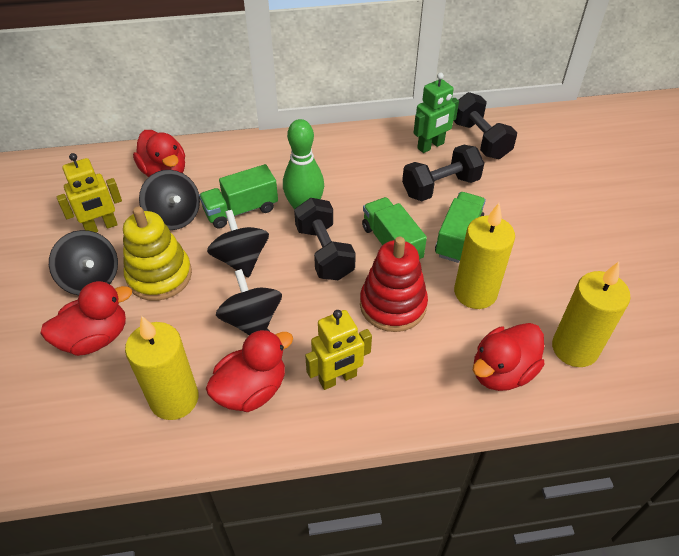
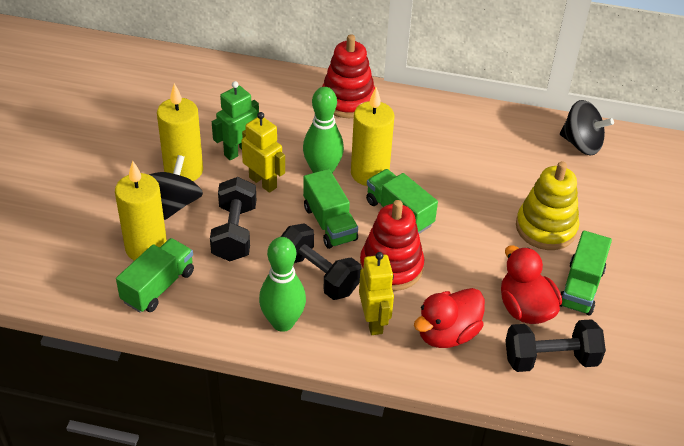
black spinning top: [49,230,118,295] [139,170,200,230] [207,210,269,277] [216,269,282,335] = 4 -> [149,155,203,220] [560,100,614,155] = 2
green bowling pin: [283,119,324,210] = 1 -> [259,237,306,332] [303,87,344,173] = 2
green truck: [199,164,278,228] [362,197,427,261] [435,192,486,263] = 3 -> [116,238,194,313] [303,169,358,249] [366,169,438,234] [560,230,612,315] = 4
red duck: [40,281,132,356] [133,130,185,177] [206,329,293,412] [473,323,545,391] = 4 -> [414,288,485,348] [501,245,562,324] = 2
red stacking toy: [360,237,428,332] = 1 -> [322,34,375,118] [360,200,424,291] = 2

